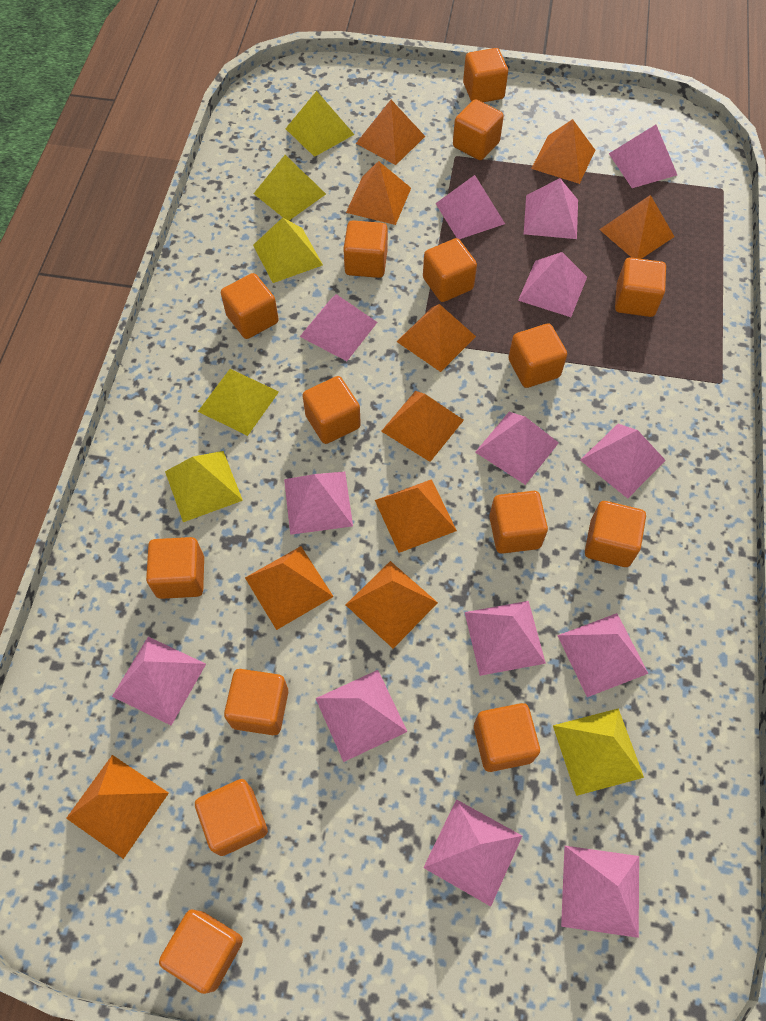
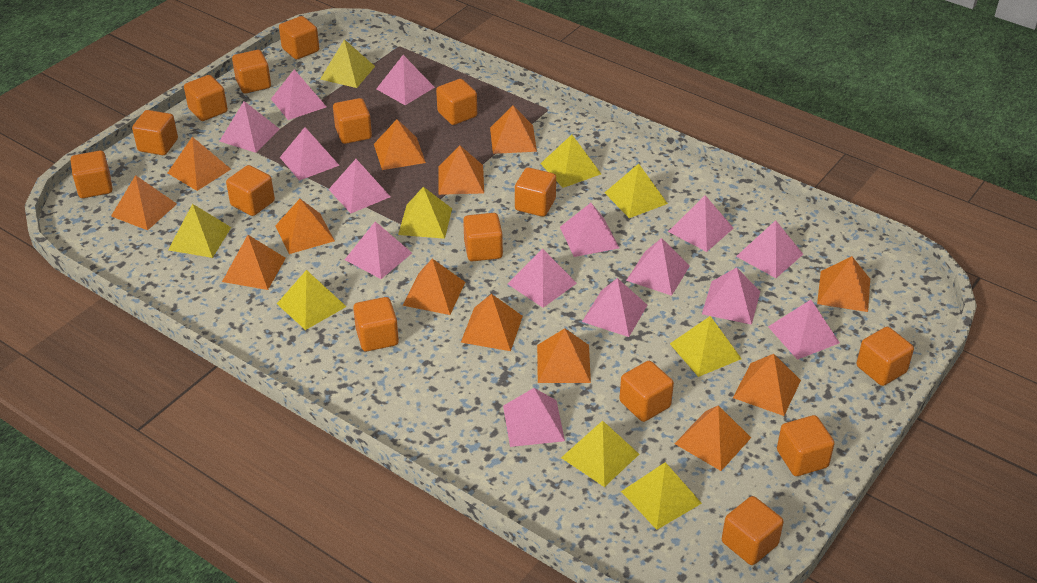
orange pyramid: [66,755,169,859] [245,546,334,630] [346,161,411,225] [346,561,438,648] [356,100,425,165] [375,479,457,553] [381,391,464,462] [396,304,476,372] [531,119,595,184] [599,195,675,259] = 10 -> [111,175,177,230] [168,137,231,191] [222,235,286,290] [275,199,335,254] [374,119,426,170] [403,259,465,315] [438,145,484,195] [461,294,523,351] [490,106,537,154] [537,328,591,383] [675,405,751,471] [733,354,801,416] [817,256,870,312] = 13
pink pyramid: [112,637,206,725] [284,472,353,535] [300,294,377,361] [316,670,408,762] [423,799,522,907] [435,175,505,239] [465,601,546,676] [475,412,559,485] [518,252,587,317] [524,178,578,239] [557,613,648,697] [561,846,639,938] [580,424,666,498] [609,125,677,188] = 14 -> [220,101,280,153] [271,69,327,120] [280,127,340,181] [328,159,391,213] [345,221,412,279] [376,55,435,105] [503,388,565,447] [508,249,577,308] [560,203,619,257] [582,278,647,337] [626,238,690,296] [668,195,734,252] [702,267,760,325] [736,220,803,278] [768,300,840,360] = 15
yellow pyramid: [165,451,243,522] [198,369,279,436] [253,155,326,221] [253,217,323,283] [285,91,355,157] [553,708,644,796] = 6 -> [168,204,231,258] [277,270,347,330] [320,39,375,88] [398,187,452,239] [540,135,601,188] [561,421,639,487] [605,164,668,218] [621,462,702,530] [670,316,742,377] = 9

